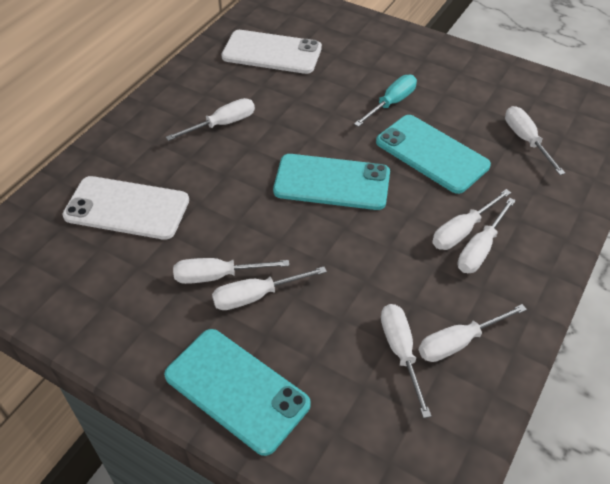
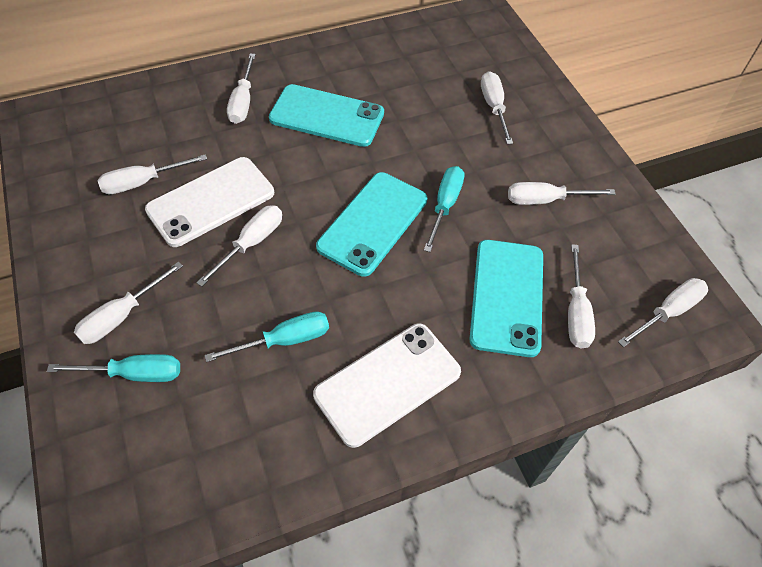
turquoise screwdriver: [354,75,417,127] = 1 -> [47,354,180,382] [204,311,329,362] [424,166,464,252] = 3

